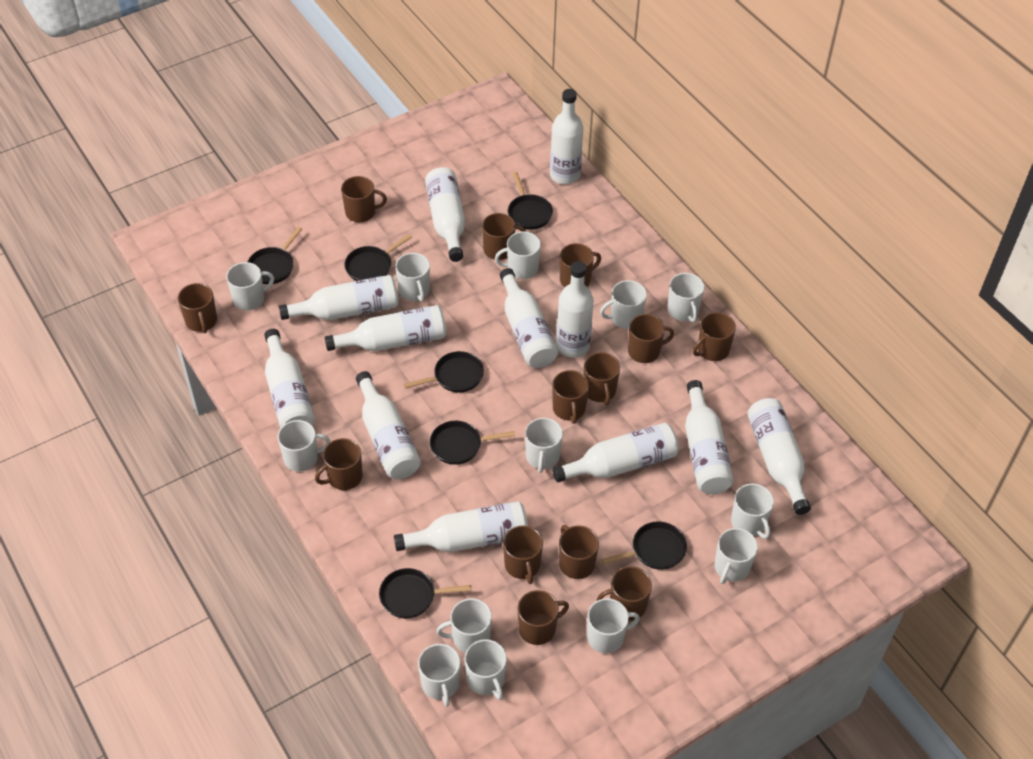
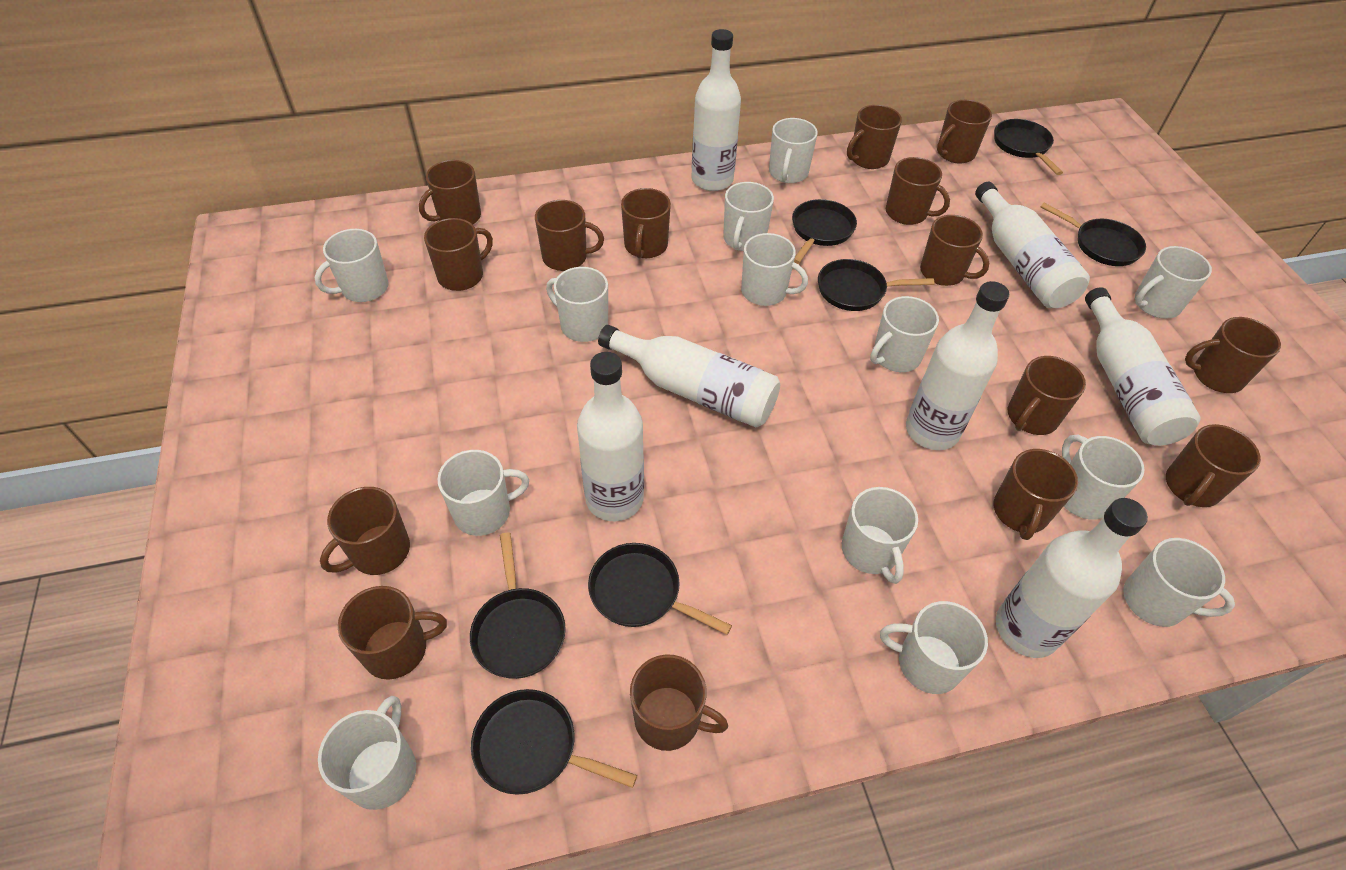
brown mug: [178,283,217,333] [315,438,362,490] [341,176,387,222] [482,213,526,260] [503,525,543,584] [518,590,569,645] [552,370,589,424] [559,525,599,579] [560,243,601,287] [584,352,620,405] [596,566,652,621] [628,314,674,363] [693,312,736,361] = 13 -> [320,487,410,575] [338,586,447,680] [419,160,481,224] [424,218,493,291] [535,200,604,271] [621,188,671,258] [630,655,728,751] [847,105,902,169] [886,157,950,225] [920,215,989,286] [937,100,992,164] [994,449,1078,540] [1008,356,1086,435] [1166,424,1261,507] [1185,317,1281,393] = 15
white bottle: [264,329,315,428] [279,275,399,320] [325,305,446,351] [356,371,421,479] [394,501,528,552] [425,167,465,262] [500,268,558,368] [550,89,583,184] [552,423,679,483] [556,261,594,358] [685,380,734,494] [747,398,811,515] = 12 -> [577,352,644,521] [598,325,780,427] [691,29,741,191] [906,281,1009,450] [975,182,1090,308] [996,498,1148,658] [1085,287,1201,446] = 7

